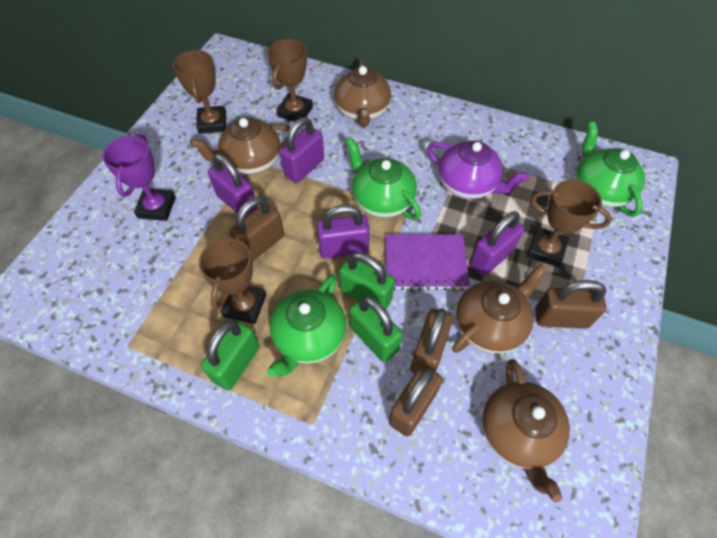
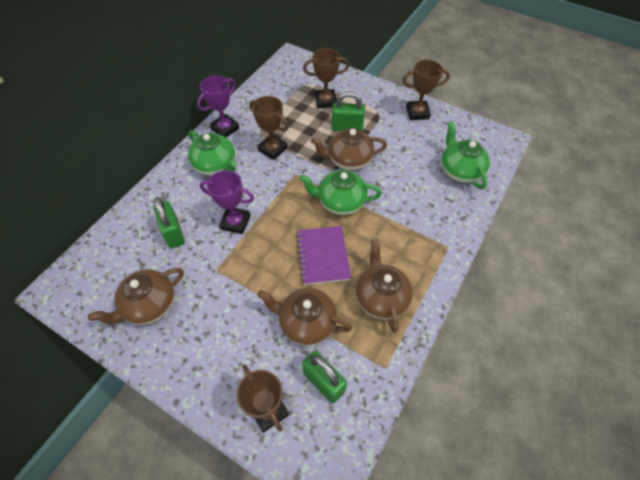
brown padlock: [230,197,284,261] [389,365,443,437] [410,308,453,374] [535,280,606,329] = 4 -> none = 0
purple padlock: [208,154,258,218] [280,117,324,183] [317,205,370,259] [470,211,524,276] = 4 -> none = 0
purple teapot: [427,140,529,199] = 1 -> none = 0
purple trophy: [102,134,176,221] = 1 -> [197,75,239,137] [200,170,254,234] = 2

